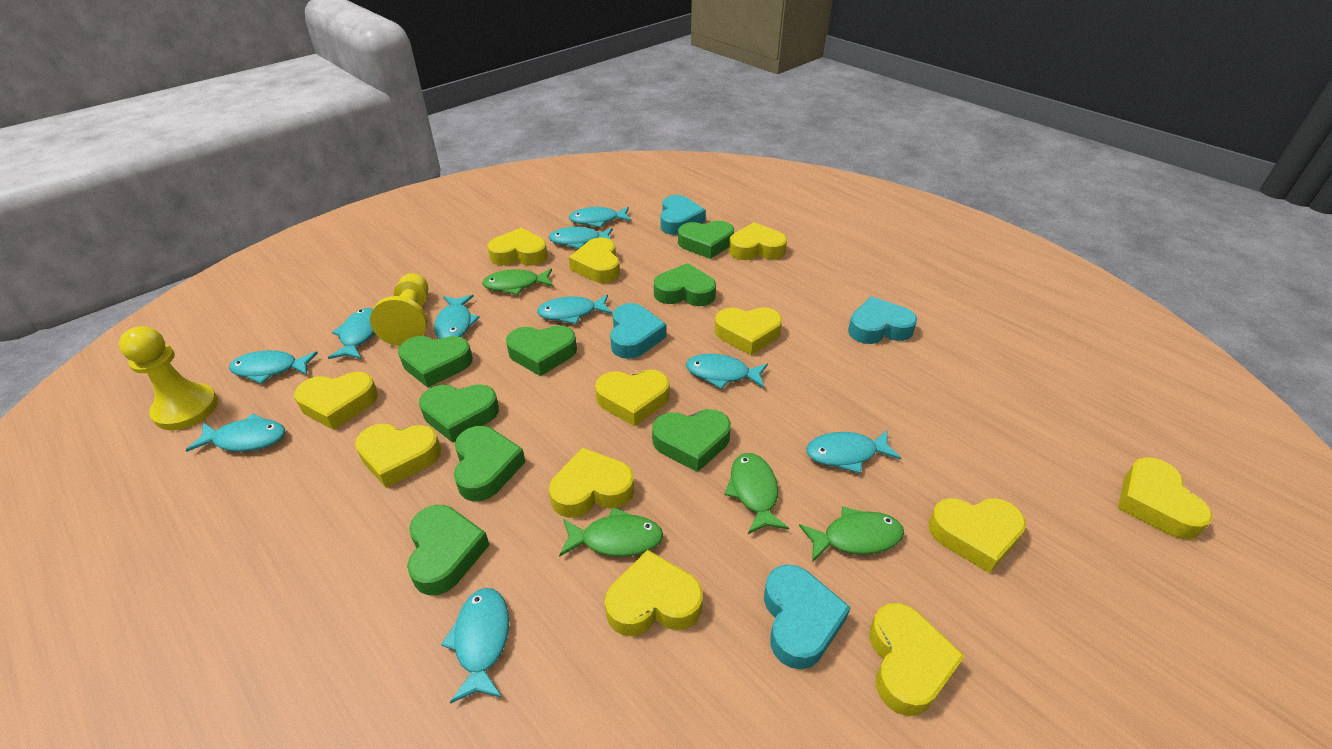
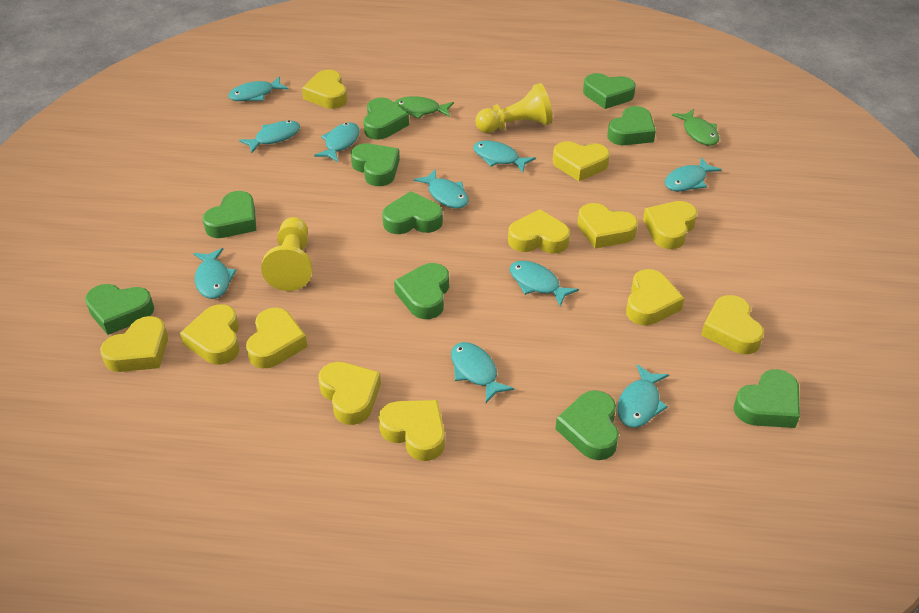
green fish: [482,268,553,295] [559,507,663,557] [724,453,789,534] [799,506,904,562] = 4 -> [394,96,454,119] [672,109,719,146] = 2
green heart: [398,336,472,388] [407,505,489,595] [419,384,499,443] [454,426,525,501] [506,325,577,376] [652,409,731,472] [654,263,716,306] [678,221,734,259] = 8 -> [85,284,154,335] [203,191,256,238] [351,143,400,186] [363,98,409,140] [382,191,443,234] [394,263,449,319] [555,390,619,460] [583,73,636,109] [607,106,656,145] [733,369,800,428] = 10
turquoise heart: [610,303,667,359] [660,195,706,235] [764,564,851,669] [848,297,917,344] = 4 -> none = 0

